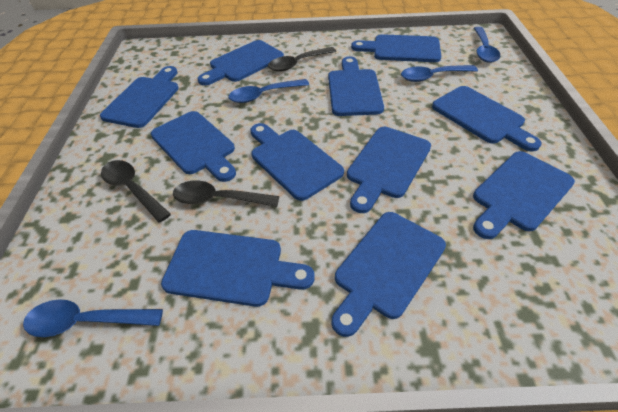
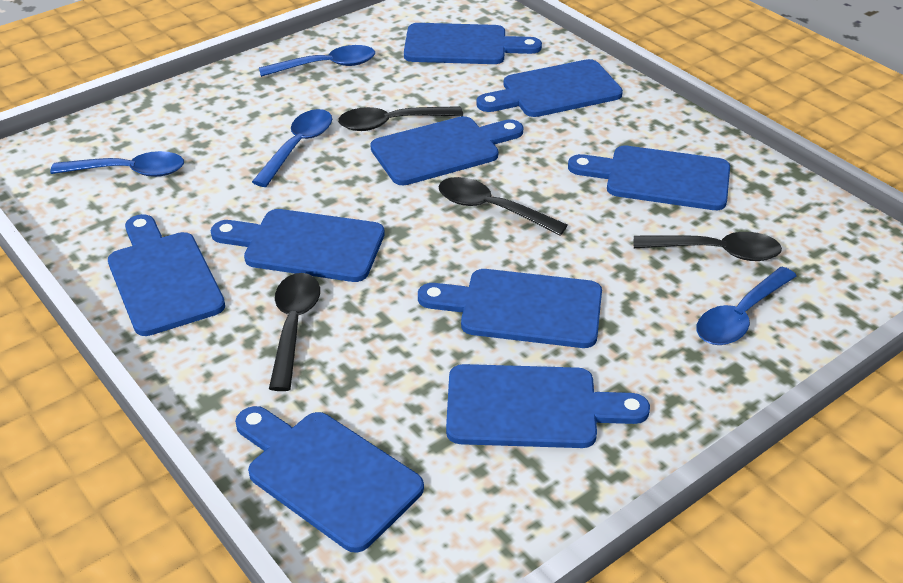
black spoon: [101,160,171,223] [173,180,279,207] [268,47,336,72] = 3 -> [269,273,320,391] [338,106,463,131] [438,177,567,235] [634,232,782,261] = 4
blue cutting board: [100,66,179,128] [151,111,236,182] [161,230,315,307] [198,40,284,86] [250,123,344,201] [328,57,384,116] [332,212,446,337] [347,127,431,213] [351,34,441,62] [432,86,541,151] [473,151,575,239] = 11 -> [108,214,225,336] [211,209,385,282] [235,406,424,553] [370,116,524,186] [404,23,542,64] [418,269,602,348] [446,364,650,448] [476,59,623,117] [568,145,730,210] = 9

